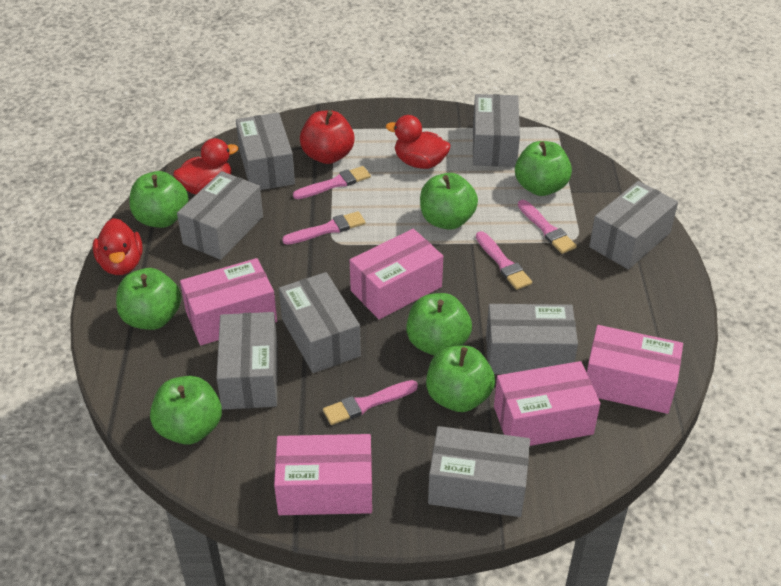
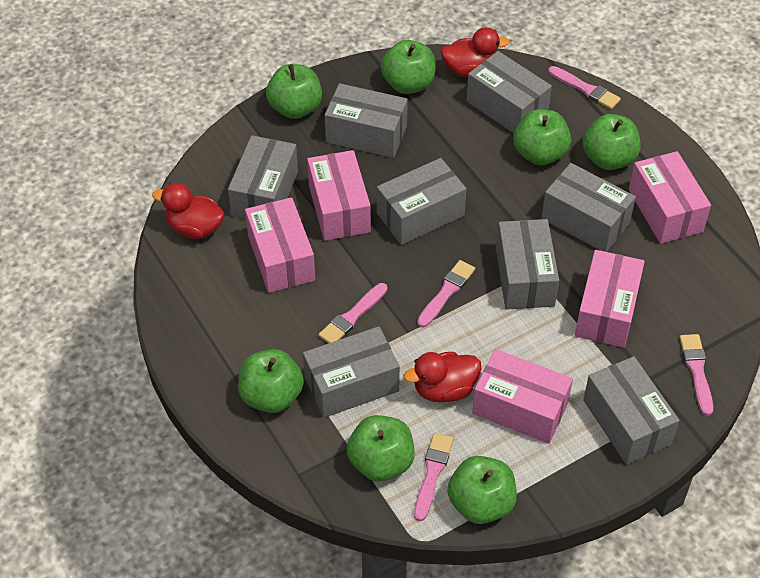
red apple: [300,110,355,164] = 1 -> none = 0

